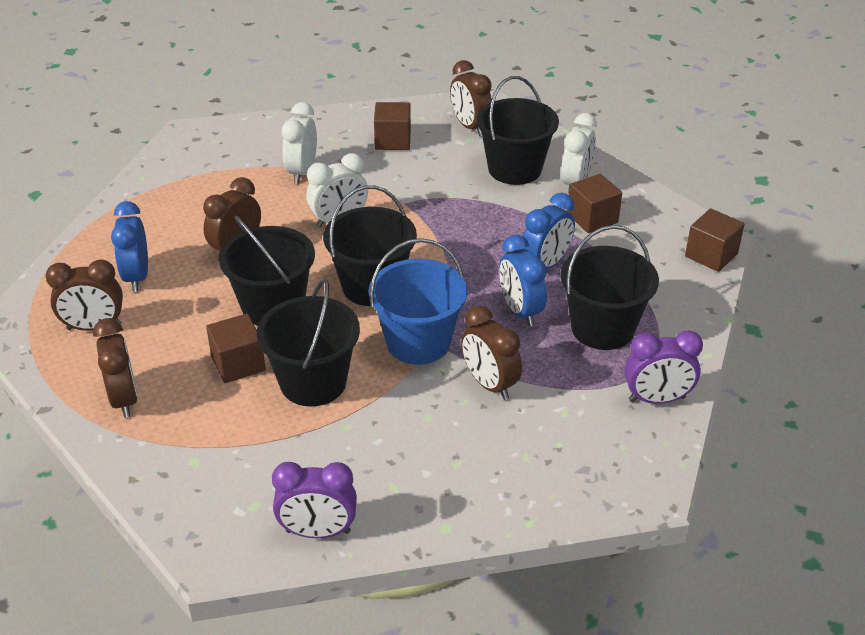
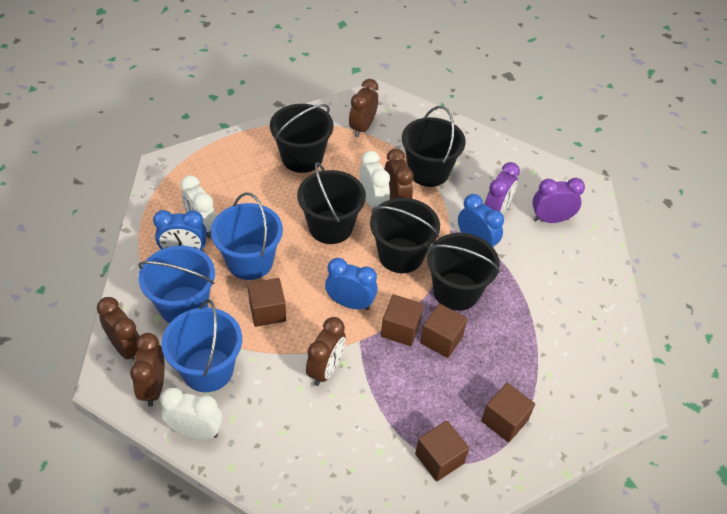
blue bucket: [369,238,467,365] = 1 -> [138,246,215,323] [161,300,242,392] [211,192,283,280] = 3
brown cube: [206,313,266,383] [374,102,411,150] [567,174,622,233] [685,208,745,272] = 4 -> [247,278,286,327] [381,294,424,346] [415,421,469,482] [420,303,468,358] [481,383,535,442] = 5

